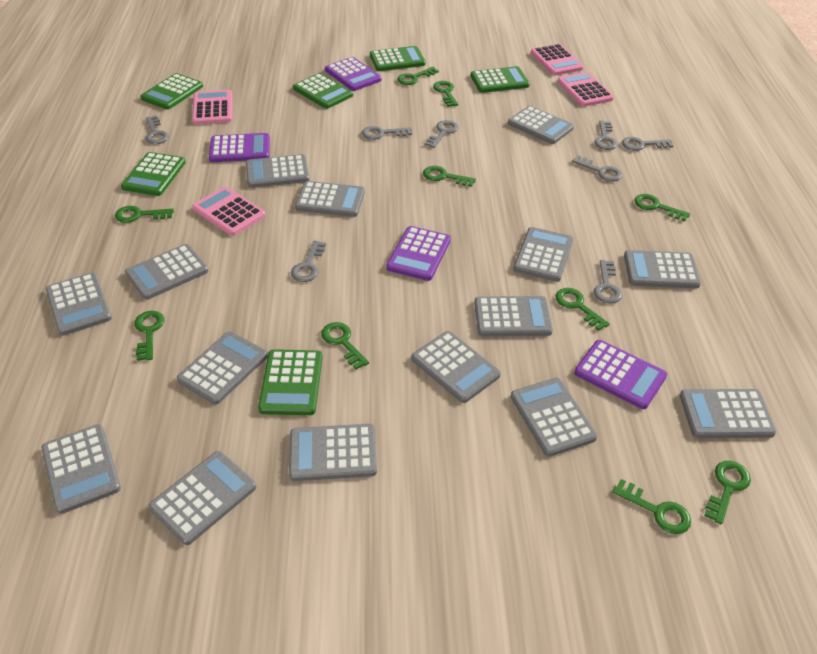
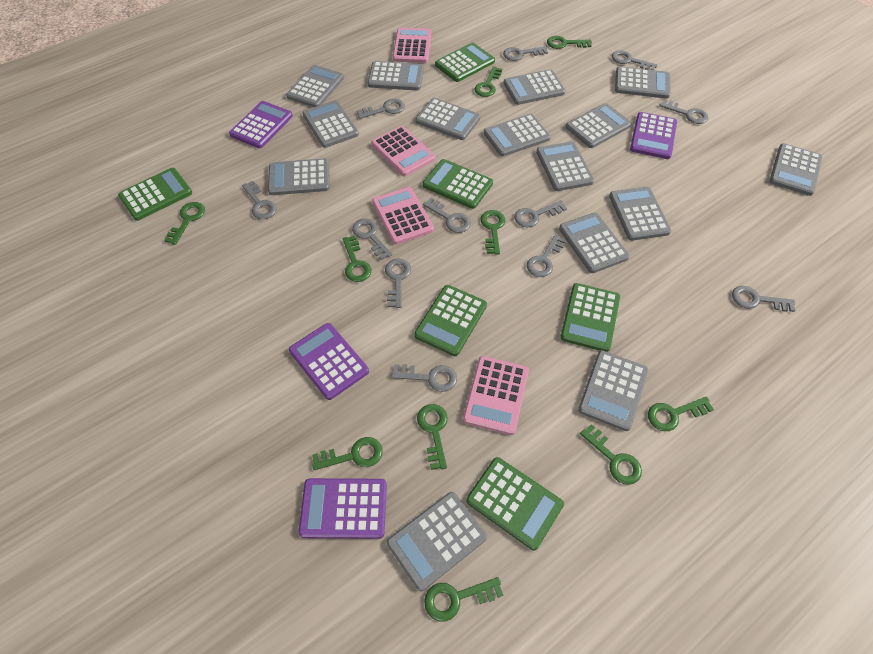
grey key: [145,116,169,144] [291,241,326,282] [362,126,412,140] [425,120,458,148] [572,155,622,182] [594,121,618,150] [594,260,622,304] [622,137,674,151] = 8 -> [242,181,277,219] [352,219,393,260] [357,99,405,119] [385,259,411,308] [391,364,457,392] [423,198,471,233] [503,46,548,61] [514,200,567,228] [527,234,566,277] [612,50,657,70] [659,99,708,124] [732,286,795,312] = 12

